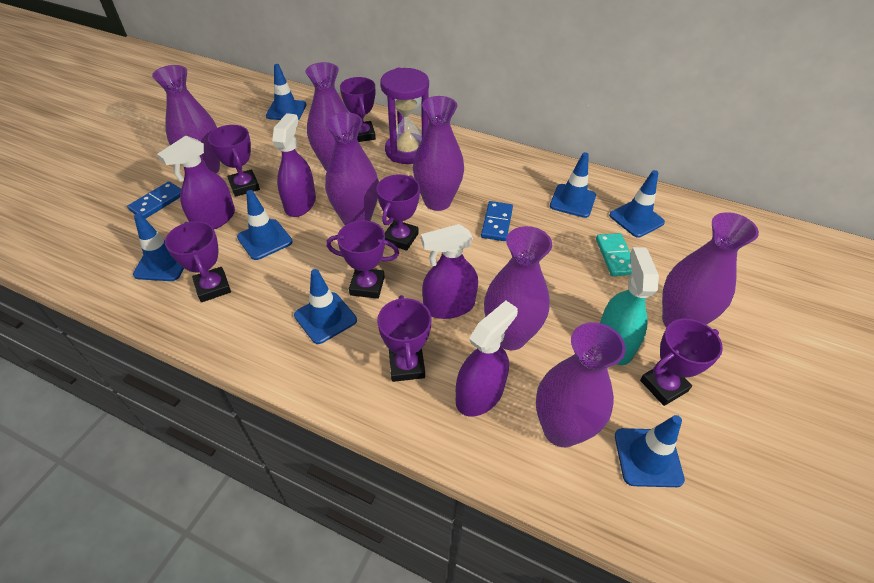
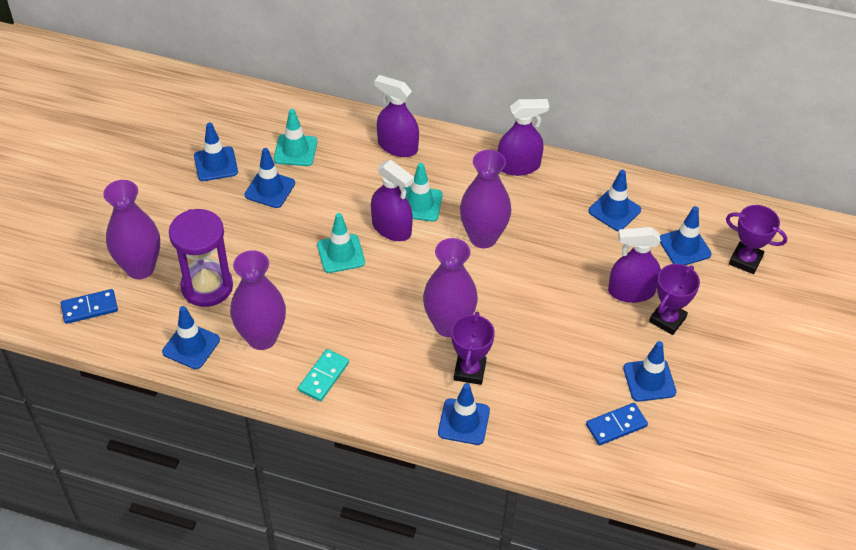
purple trophy: [165,221,231,302] [208,125,260,197] [326,220,399,299] [340,77,376,142] [376,174,420,251] [377,295,431,382] [640,319,723,406] = 7 -> [451,312,495,385] [649,264,700,335] [726,205,787,274] = 3
purple vase: [152,65,220,173] [305,62,349,171] [325,112,379,225] [413,96,464,211] [484,226,552,350] [536,322,626,447] [662,212,759,327] = 7 -> [103,180,160,279] [230,250,286,350] [423,238,478,337] [460,150,511,248] = 4
turquoise spray bottle: [600,247,659,365] = 1 -> none = 0
turquoise traffic cone: none = 0 -> [274,109,317,166] [317,213,365,273] [405,163,443,221] = 3

